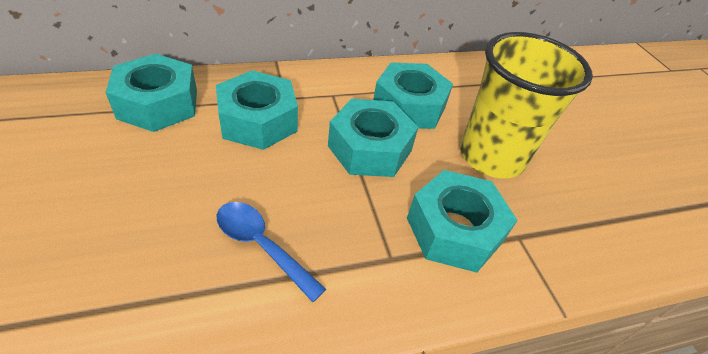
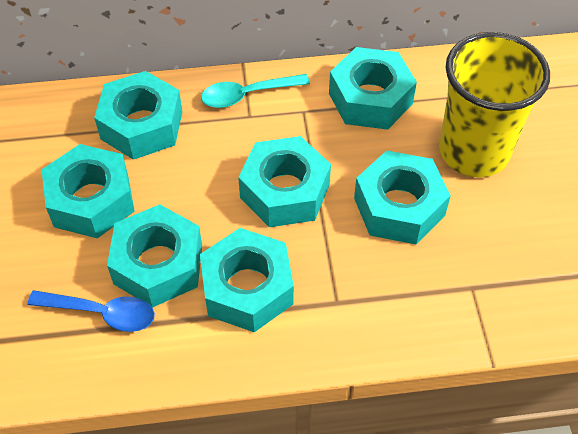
turquoise nut: [105,54,197,132] [216,70,298,150] [328,99,418,177] [373,63,453,129] [407,170,518,273] = 5 -> [42,144,135,238] [94,71,183,160] [107,204,202,308] [200,228,294,332] [238,136,331,227] [329,47,417,130] [354,151,451,244] = 7
turquoise spoon: none = 0 -> [201,74,310,108] = 1

